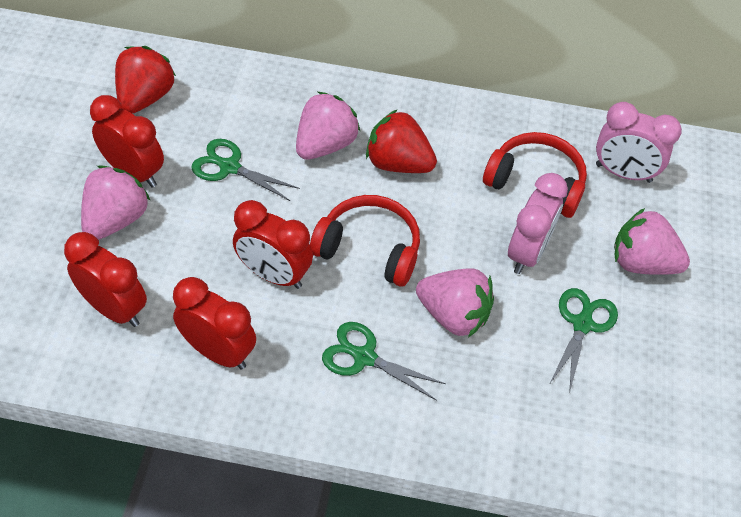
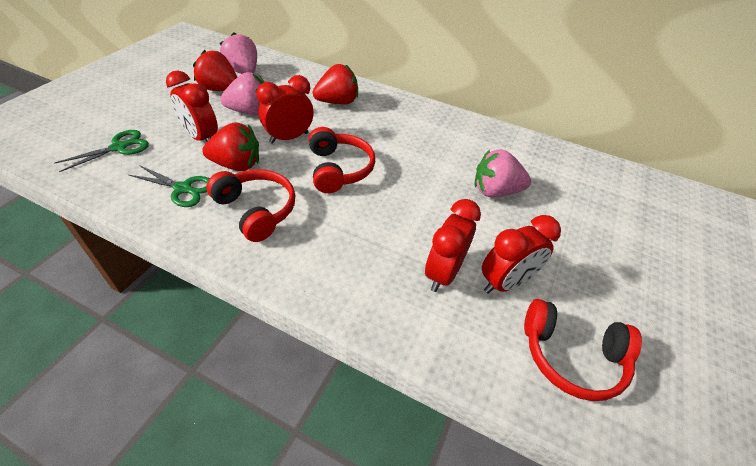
green scissors: [191,139,300,201] [322,322,446,401] [550,288,618,394] = 3 -> [54,130,149,172] [129,165,210,207] = 2
pink clock: [508,173,568,274] [596,102,682,183] = 2 -> none = 0
pink strawberry: [81,166,151,240] [296,92,360,160] [416,268,494,338] [614,208,690,275] = 4 -> [220,33,257,74] [220,72,264,115] [474,149,531,197] = 3
red headphones: [310,195,420,287] [483,132,587,218] = 2 -> [207,169,295,242] [309,127,375,193] [524,299,642,401] = 3
red strawberry: [115,46,176,114] [366,109,437,173] = 2 -> [193,50,237,91] [202,122,259,171] [313,64,358,104] = 3

